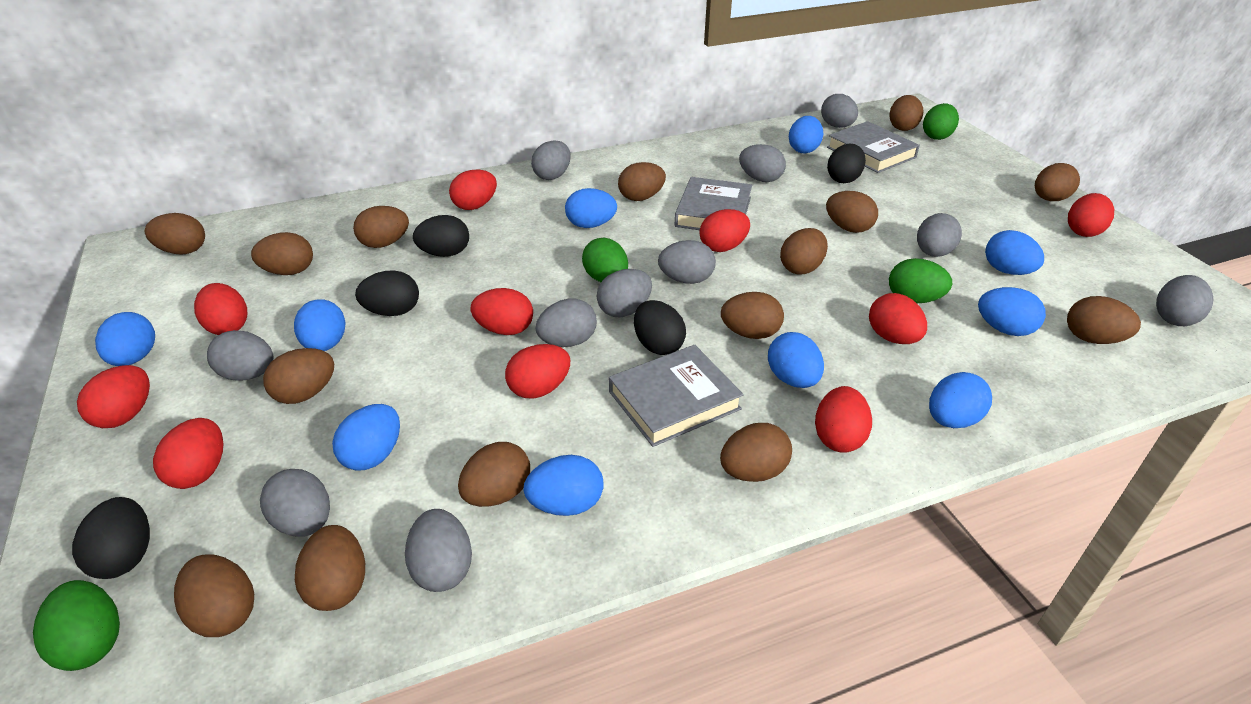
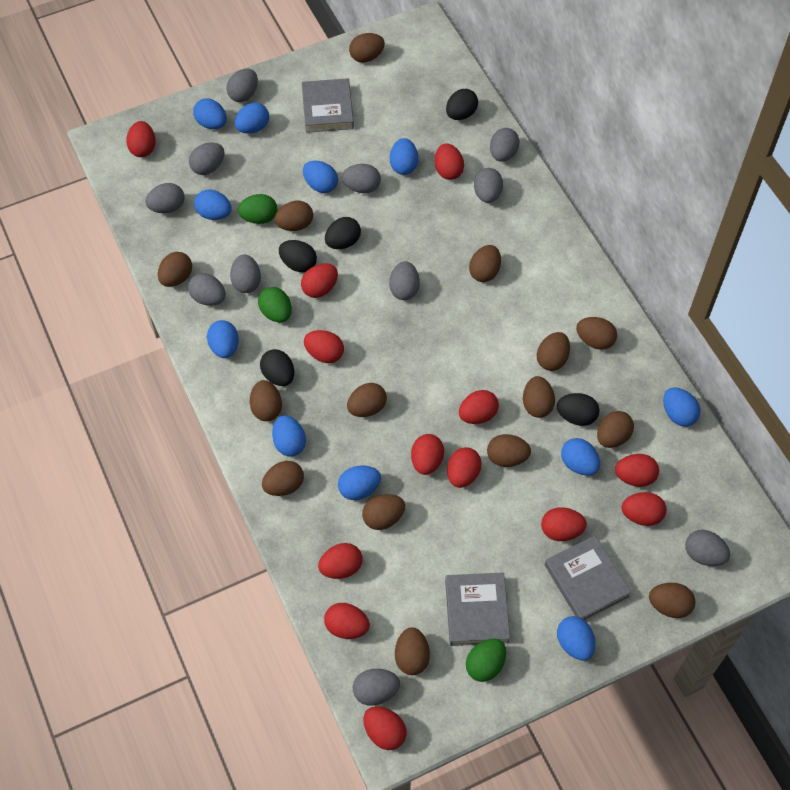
blue egg: [95,312,155,366] [294,299,346,351] [332,404,400,471] [523,455,604,516] [565,188,617,228] [768,332,824,388] [789,116,823,153] [929,372,992,428] [978,287,1046,336] [985,230,1044,275] = 10 -> [193,98,227,129] [194,190,232,220] [207,320,239,358] [235,103,269,134] [272,415,306,457] [303,161,338,193] [338,466,381,500] [390,138,418,175] [557,616,595,661] [561,438,600,476] [663,387,700,427] = 11
green egg: [33,580,120,671] [582,238,628,282] [889,258,952,303] [923,103,959,140] = 4 -> [238,194,277,224] [258,287,292,322] [466,638,506,682] = 3
red egg: [77,365,150,428] [153,418,223,489] [194,283,247,335] [449,169,497,210] [470,288,533,335] [505,344,570,398] [699,209,750,252] [815,386,872,453] [869,293,927,344] [1068,193,1114,237] = 10 -> [126,121,156,157] [301,263,338,298] [304,330,344,363] [318,543,363,579] [324,603,370,639] [363,707,407,750] [411,434,444,475] [435,143,464,180] [447,447,482,488] [459,390,499,424] [541,507,587,541] [615,454,659,487] [621,492,667,526] = 13

